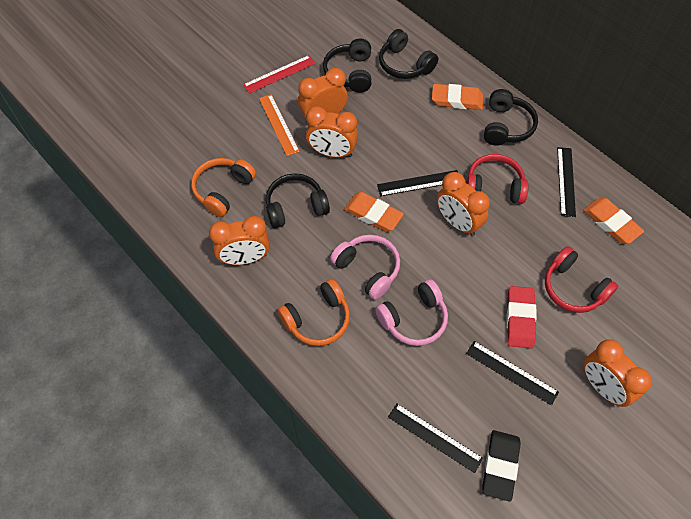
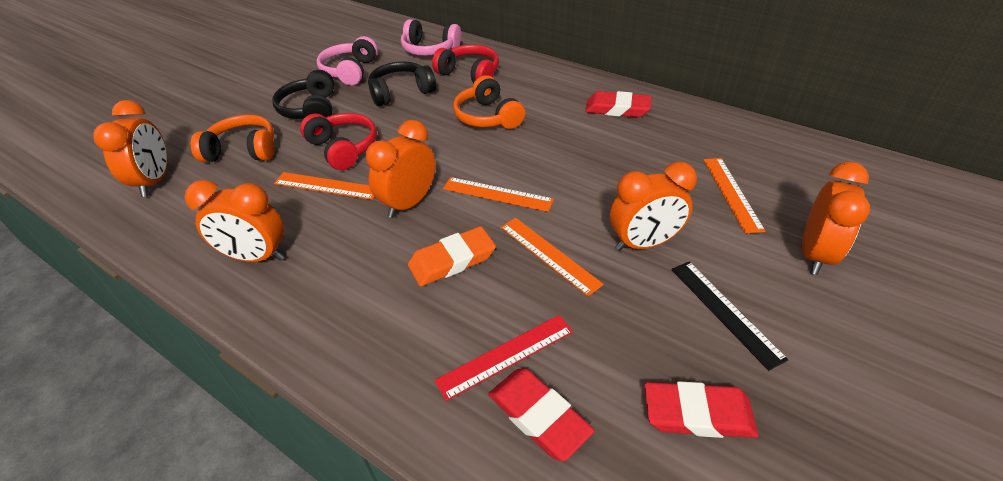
black eraser: [482,430,521,502] = 1 -> none = 0
black headphones: [265,173,330,228] [323,39,371,93] [379,29,438,79] [484,89,538,146] = 4 -> [272,70,334,119] [368,61,436,107] = 2
black ruler: [377,170,458,196] [388,404,483,473] [466,341,559,406] [557,147,576,217] = 4 -> [671,262,788,371] = 1
orange eraser: [344,192,404,232] [432,84,483,110] [583,198,644,244] = 3 -> [408,226,496,286] = 1
orange ruler: [259,94,300,156] = 1 -> [274,172,374,200] [443,177,554,212] [501,218,604,297] [703,158,766,234] = 4
red eraser: [507,286,537,349] = 1 -> [488,368,595,461] [585,91,652,117] [644,381,759,438] = 3

